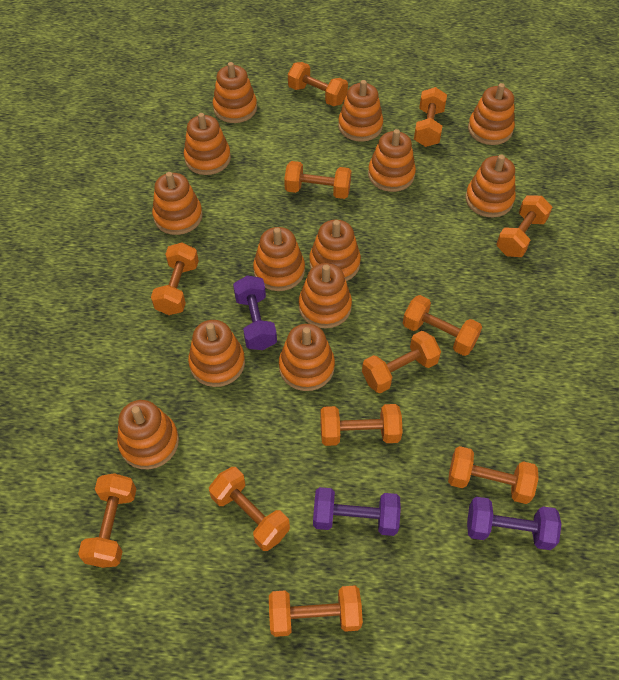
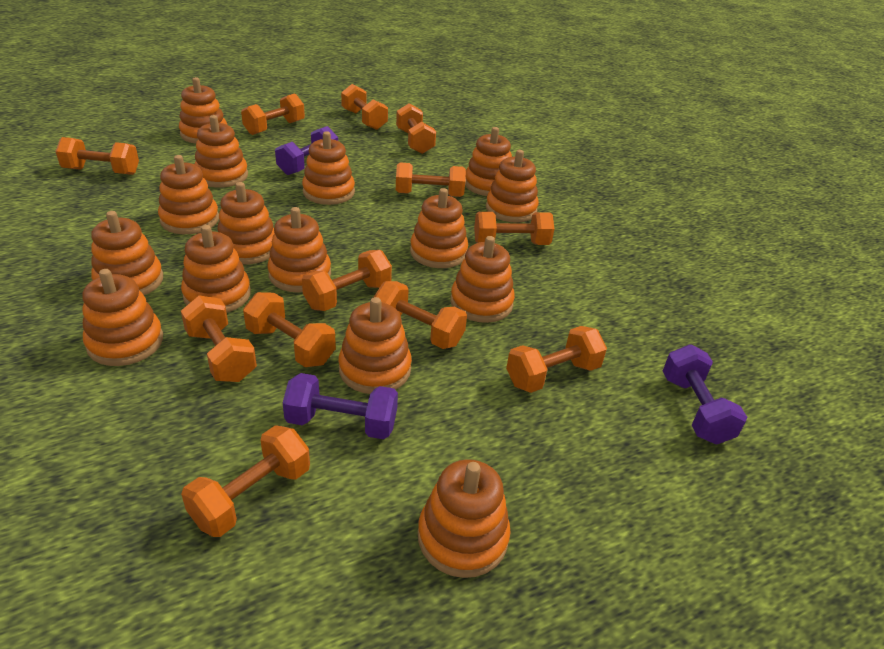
orange stacking toy: [117,400,179,469] [152,172,203,235] [184,113,231,175] [188,320,245,387] [213,62,257,123] [253,227,305,291] [279,324,335,391] [299,263,352,328] [309,220,361,281] [338,80,383,142] [368,129,416,192] [465,155,516,217] [468,83,515,145] = 13 -> [82,269,163,366] [91,211,163,295] [158,155,219,234] [179,77,227,144] [181,225,251,312] [194,115,248,188] [217,182,274,265] [267,207,331,293] [302,131,355,205] [338,297,412,394] [410,188,468,268] [418,459,511,578] [451,236,515,323] [465,127,512,196] [486,150,539,223] = 15

